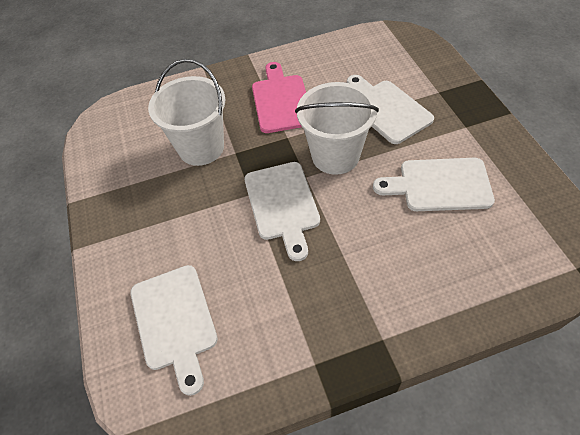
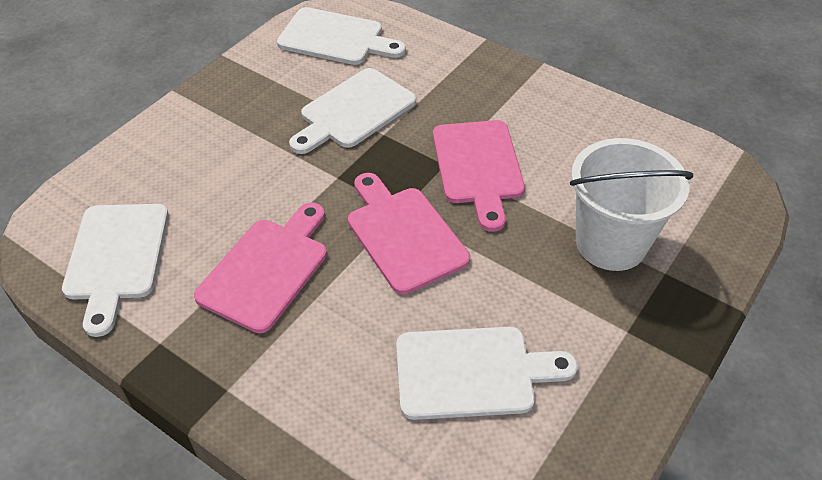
pink cutting board: [252,62,306,133] = 1 -> [194,203,327,333] [348,173,470,294] [433,120,525,232] = 3
white bucket: [148,59,225,166] [295,82,379,175] = 2 -> [570,138,693,271] = 1

